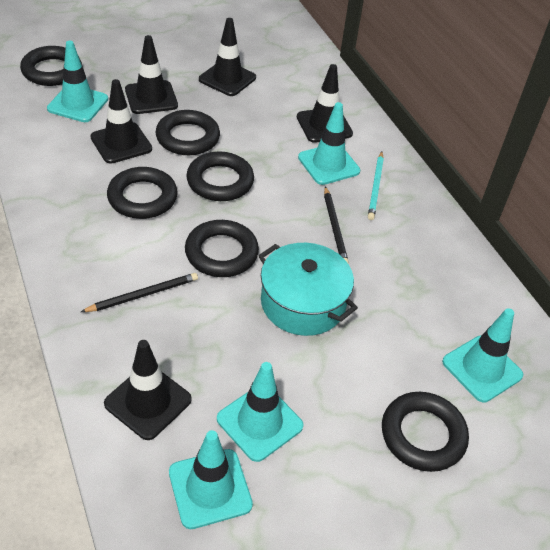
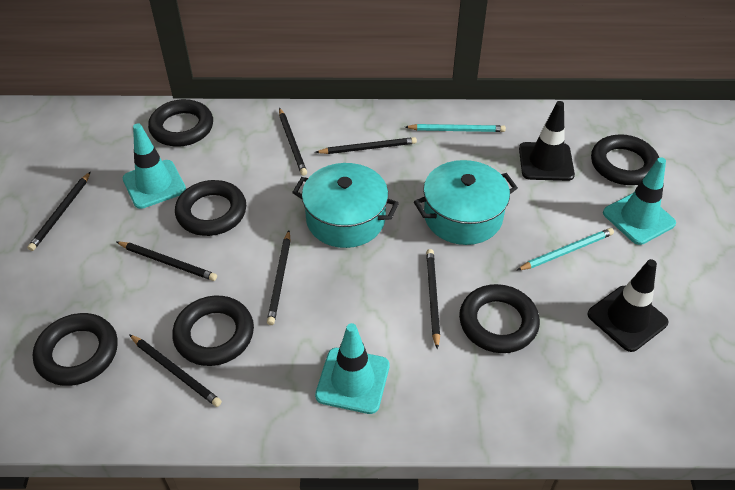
black pencil: [81,273,198,312] [324,187,349,263] = 2 -> [27,171,91,251] [117,242,217,281] [129,334,222,407] [267,230,290,325] [279,108,307,176] [315,137,417,154] [426,249,440,349] = 7
black traffic cone: [90,79,152,163] [104,340,192,440] [125,35,178,114] [199,18,256,96] [297,64,353,143] = 5 -> [519,101,575,181] [587,259,669,352] = 2
turquoise pencil: [368,151,384,220] = 1 -> [405,124,506,132] [517,228,614,270] = 2
turquoise pot: [258,243,358,336] = 1 -> [292,163,399,248] [414,160,518,245] = 2
turquoise traffic cone: [47,41,108,122] [169,430,253,529] [217,362,303,462] [298,102,360,185] [442,308,523,402] = 5 -> [122,124,186,209] [315,323,390,414] [603,157,676,245] = 3

